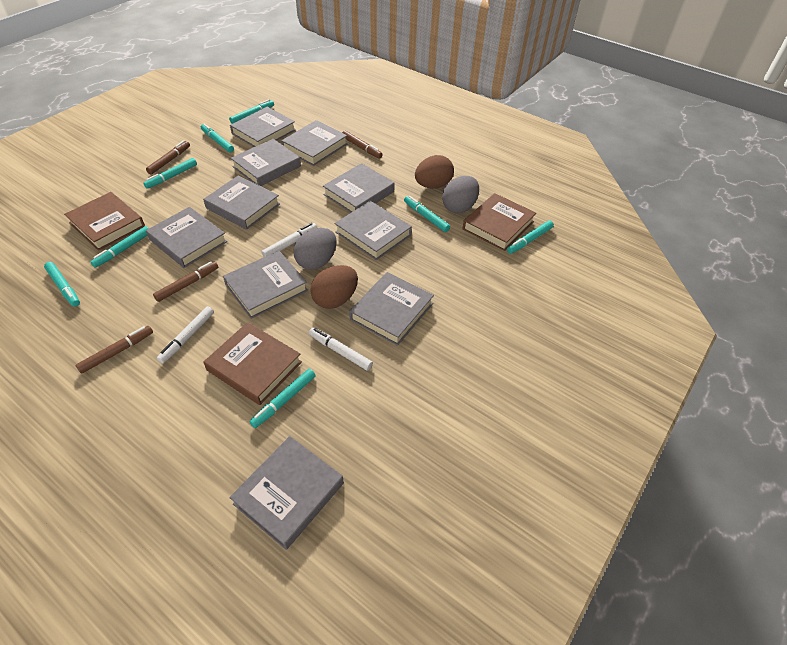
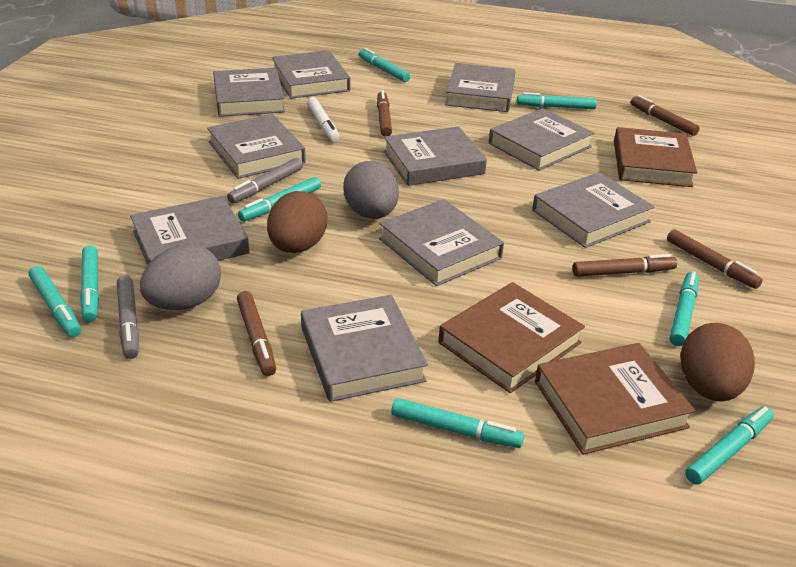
brown marker: [76,326,153,374] [146,140,190,174] [153,261,218,302] [342,131,383,158] = 4 -> [237,291,276,376] [377,90,392,137] [572,254,677,277] [631,95,700,136] [667,229,762,289] = 5
grey marker: none = 0 -> [117,276,139,359] [227,158,303,203] = 2
white marker: [157,306,214,363] [261,223,317,257] [309,327,373,371] = 3 -> [307,97,340,142] = 1

